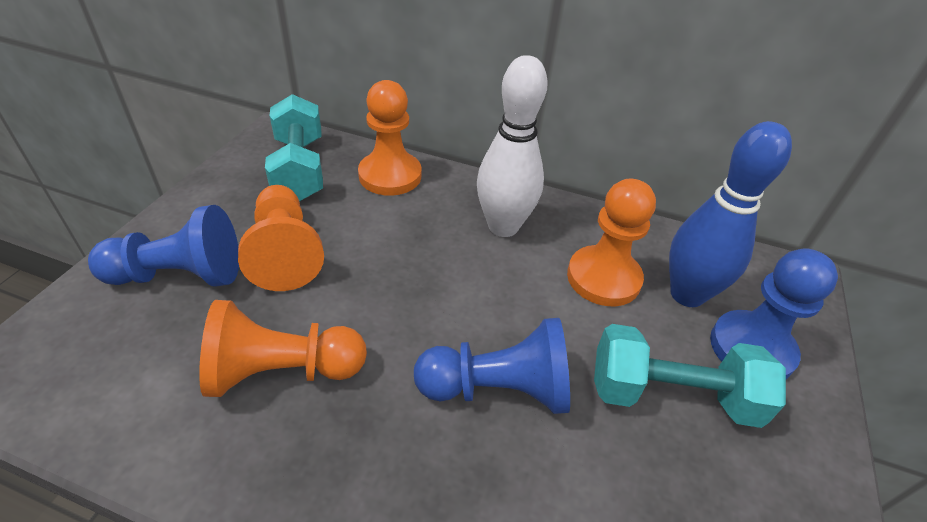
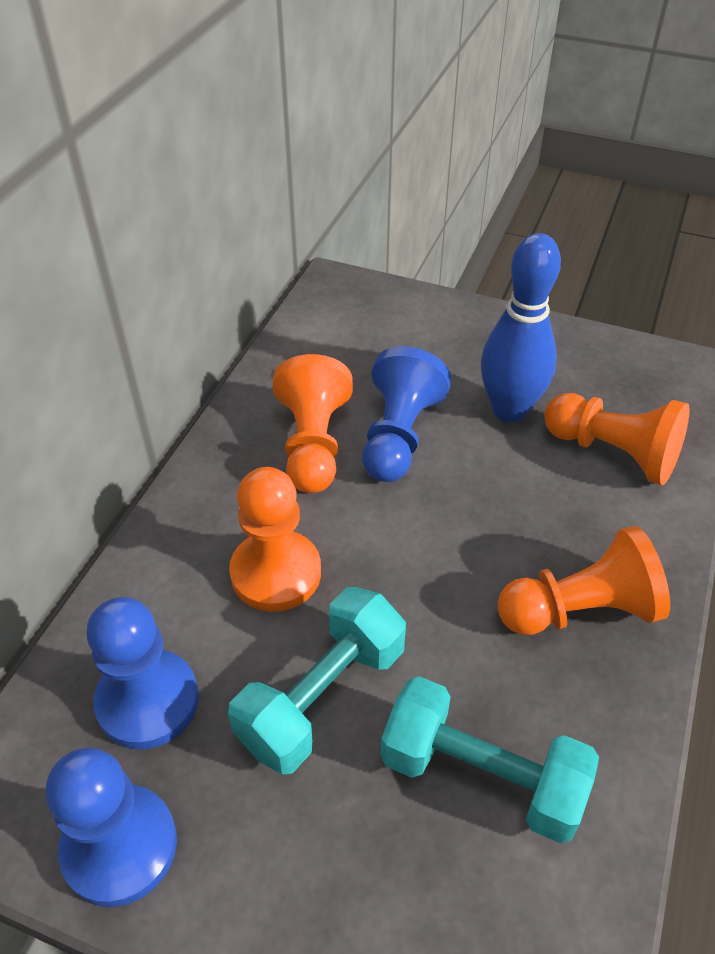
white bowling pin: [477,55,548,237] = 1 -> none = 0

